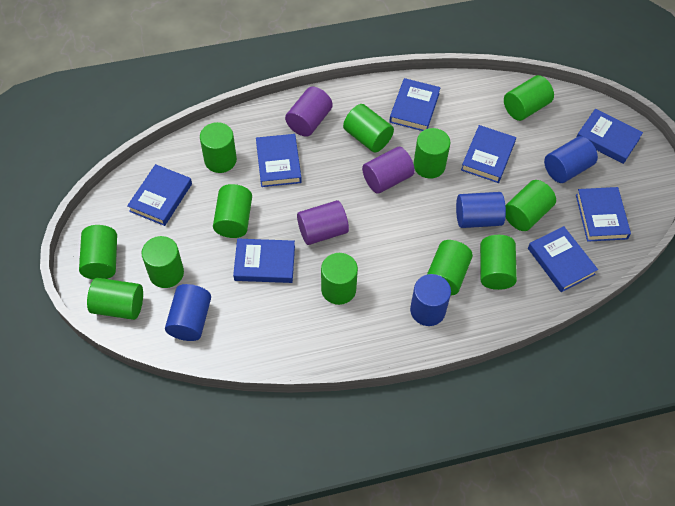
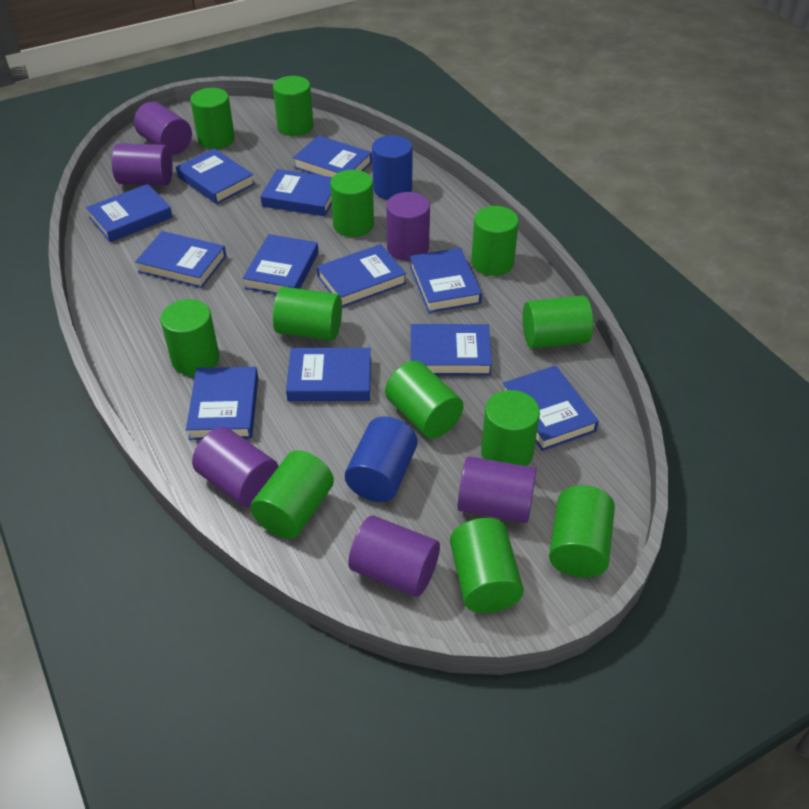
blue book: [127,164,192,226] [233,239,295,283] [256,134,302,187] [389,78,441,131] [461,125,516,183] [528,226,598,292] [576,187,631,242] [577,109,643,164] = 8 -> [86,184,173,242] [135,231,226,288] [176,149,255,204] [186,367,258,440] [243,234,319,295] [261,169,332,216] [286,348,371,401] [293,135,372,177] [317,244,406,307] [410,248,482,313] [411,324,492,375] [503,365,599,451] = 12
blue cylinder: [165,284,211,341] [410,274,451,326] [456,192,506,228] [544,136,598,183] = 4 -> [345,416,418,502] [372,135,413,200] = 2
purple cylinder: [285,87,333,137] [297,200,349,245] [362,147,415,194] = 3 -> [112,143,173,186] [134,101,192,155] [192,427,278,507] [348,516,440,597] [386,192,430,261] [458,456,537,523] = 6

